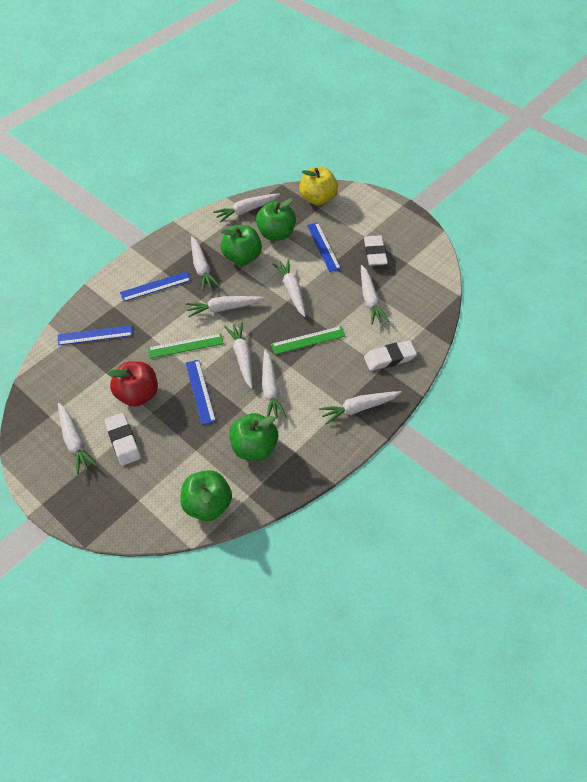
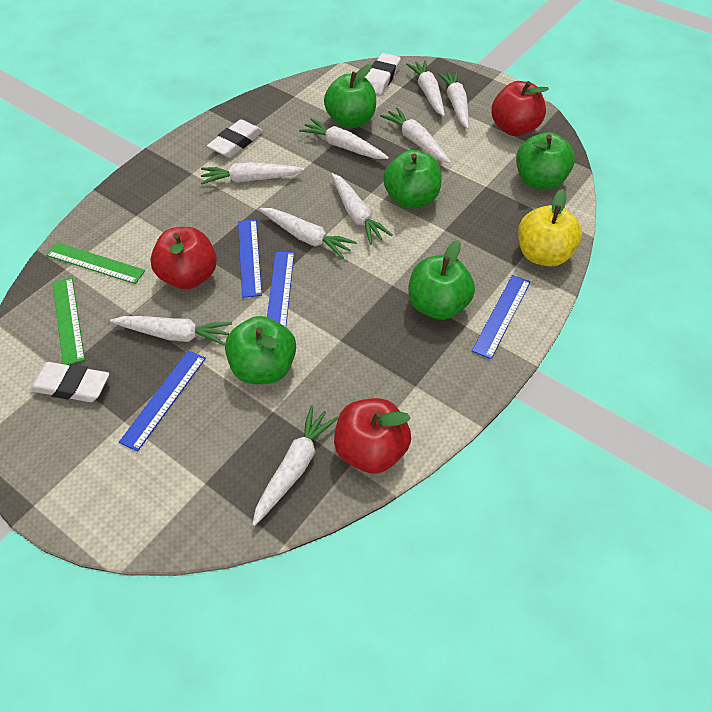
green apple: [180,470,232,521] [221,225,262,265] [229,413,278,461] [256,198,296,241] = 4 -> [225,316,296,384] [324,64,376,129] [383,150,442,209] [408,240,475,320] [516,132,575,190] = 5
red apple: [107,362,158,407] = 1 -> [150,227,217,289] [334,398,411,474] [491,81,549,136] = 3

